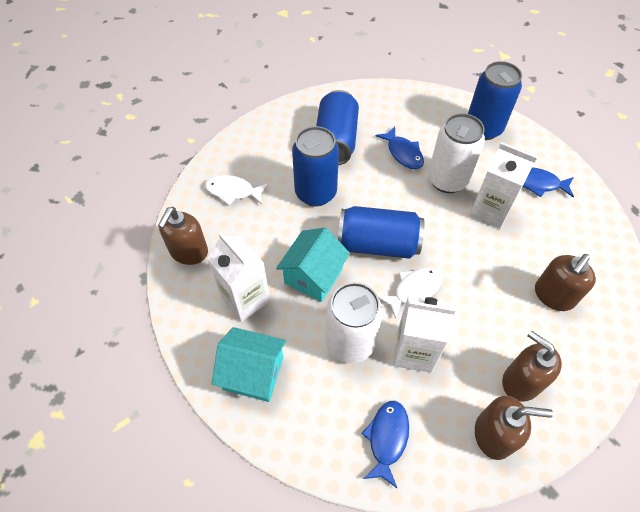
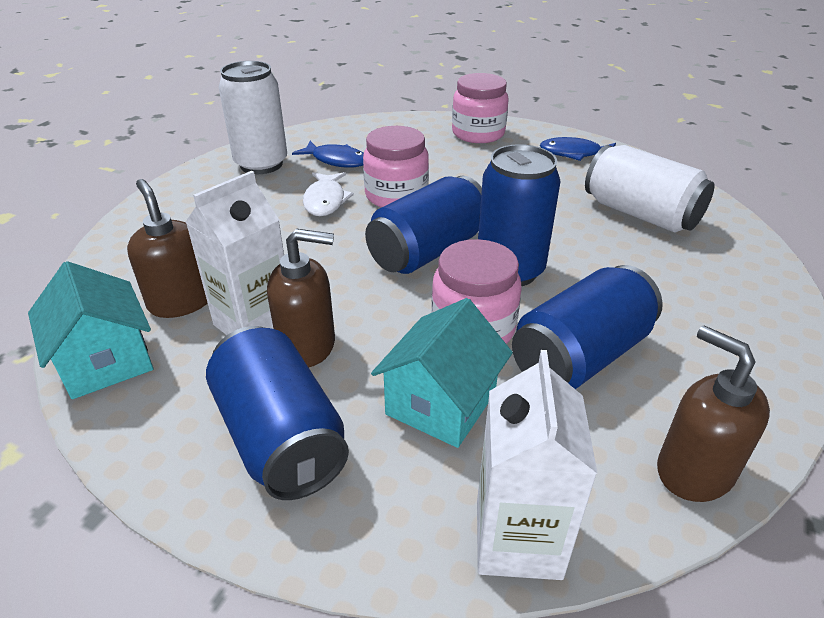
blue fish: [361,401,409,488] [375,127,424,169] [522,167,574,197] = 3 -> [292,141,364,168] [540,137,616,161] = 2
brown soap dispenser: [158,207,208,265] [475,396,553,460] [502,330,562,402] [535,254,596,311] = 4 -> [127,179,207,318] [267,228,335,368] [657,326,770,502] = 3
pink jar: none = 0 -> [363,126,429,208] [431,239,522,344] [452,73,509,143] = 3
white carton: [207,233,270,322] [393,296,456,373] [470,142,537,229] = 3 -> [186,171,284,335] [477,350,598,580] = 2
white fish: [205,175,268,205] [378,267,443,319] = 2 -> [303,172,354,216] = 1

